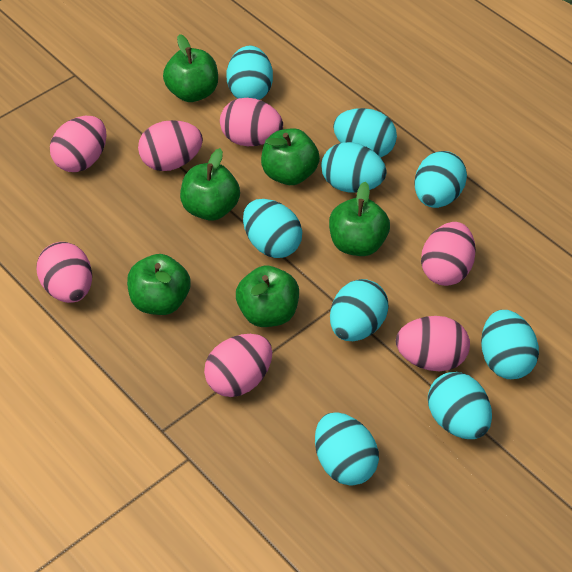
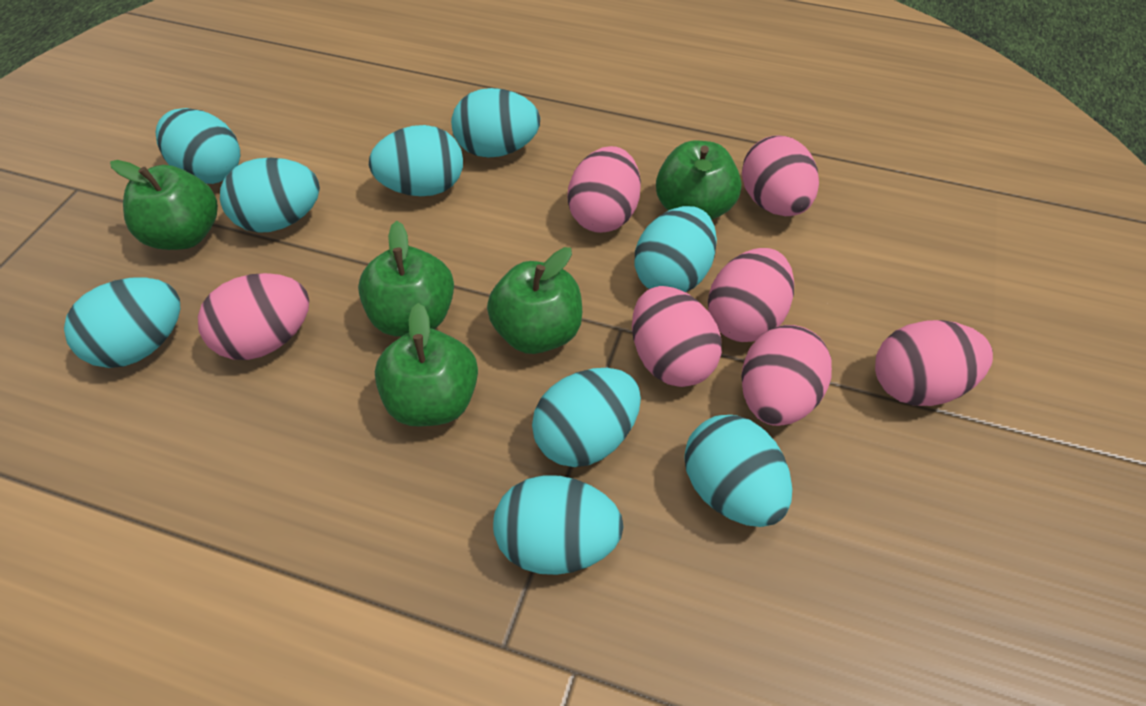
green apple: [127,254,191,315] [163,34,218,102] [180,148,240,221] [236,266,299,327] [261,128,320,185] [329,182,390,256] = 6 -> [110,160,218,250] [358,221,454,337] [375,303,478,426] [487,247,582,354] [656,141,741,220] = 5

